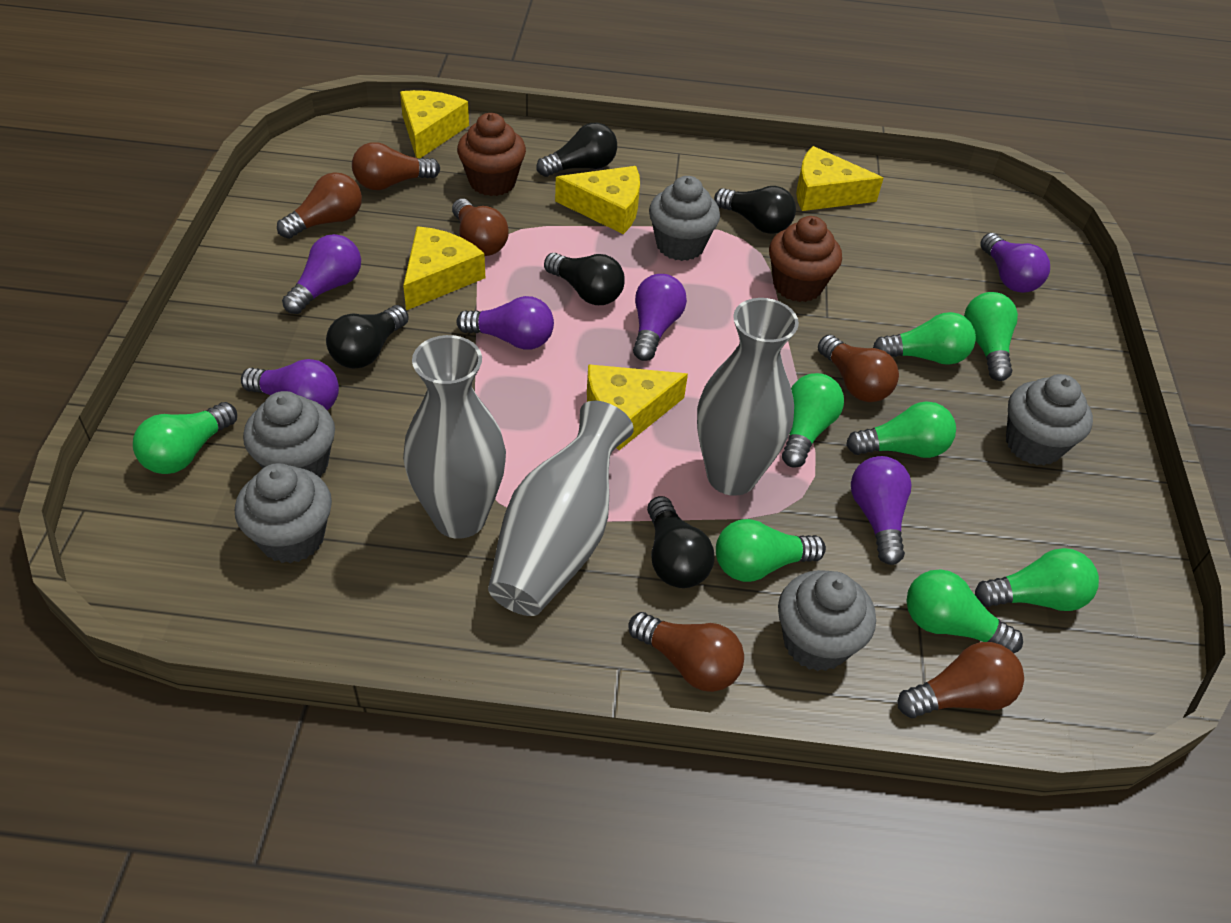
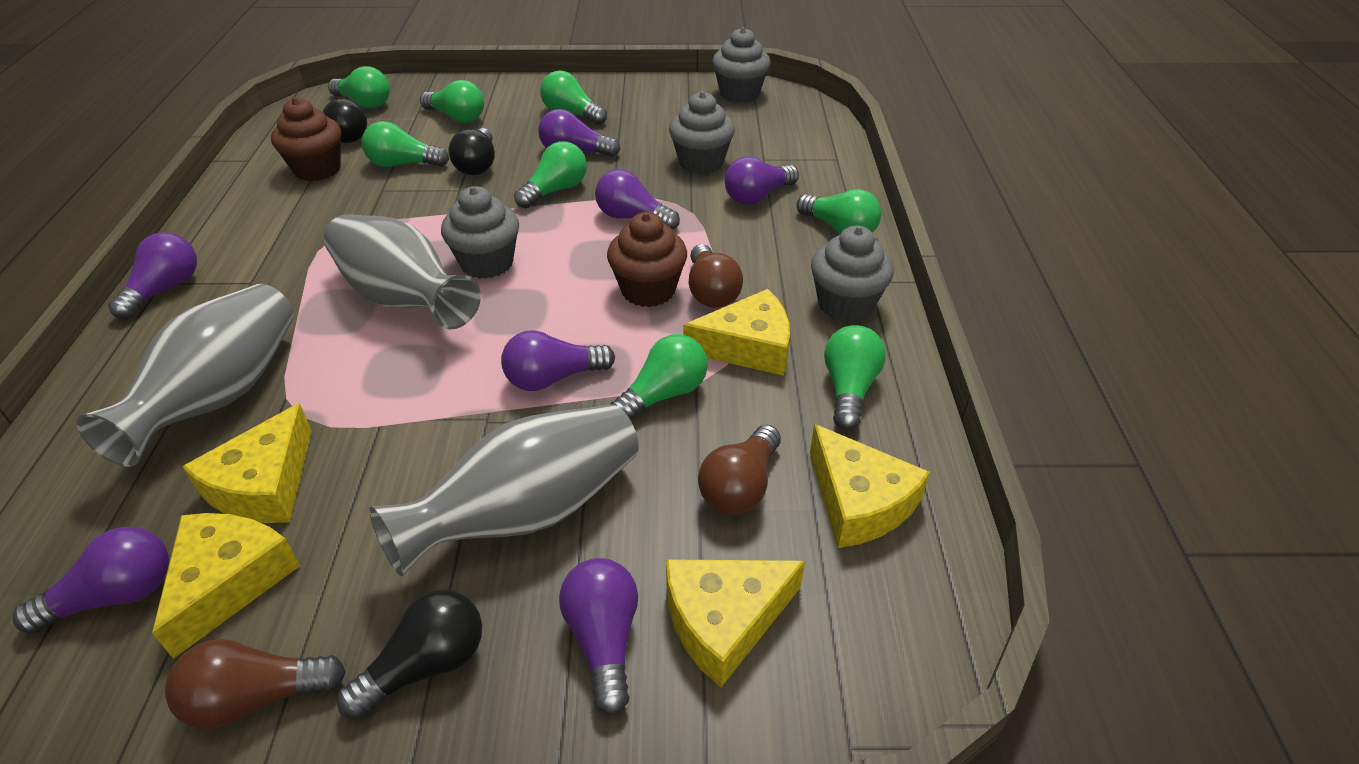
black light bulb: [326,305,409,369] [536,123,617,177] [544,253,625,305] [647,496,714,588] [714,186,796,234] = 5 -> [323,99,367,143] [337,589,482,719] [448,128,495,175] = 3
brown light bulb: [277,172,362,239] [352,142,440,190] [452,199,509,256] [628,612,744,692] [818,335,899,402] [898,642,1024,718] = 6 -> [165,639,346,729] [689,244,743,308] [698,425,781,515] = 3
grey cupcake: [235,463,332,563] [243,391,335,478] [649,176,720,261] [778,570,876,671] [1006,374,1093,465] = 5 -> [441,186,519,279] [669,91,735,174] [712,27,771,103] [811,226,894,322] = 4
purple light bulb: [241,359,339,410] [282,234,361,314] [457,296,554,350] [633,274,687,361] [851,456,912,565] [980,233,1050,293] = 6 -> [13,527,169,634] [108,232,197,319] [501,330,615,391] [538,109,620,157] [559,558,638,715] [595,169,680,230] [725,156,799,205] = 7

